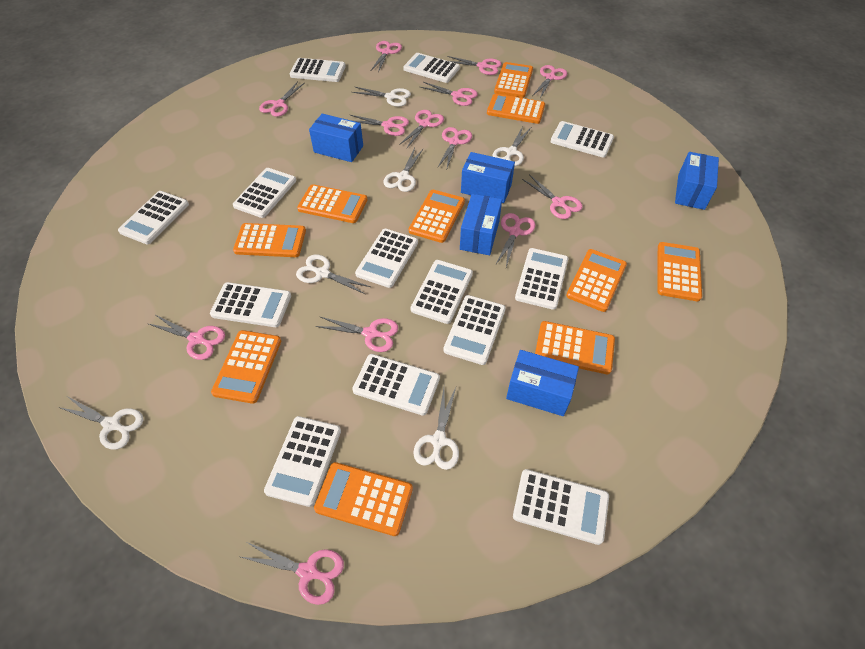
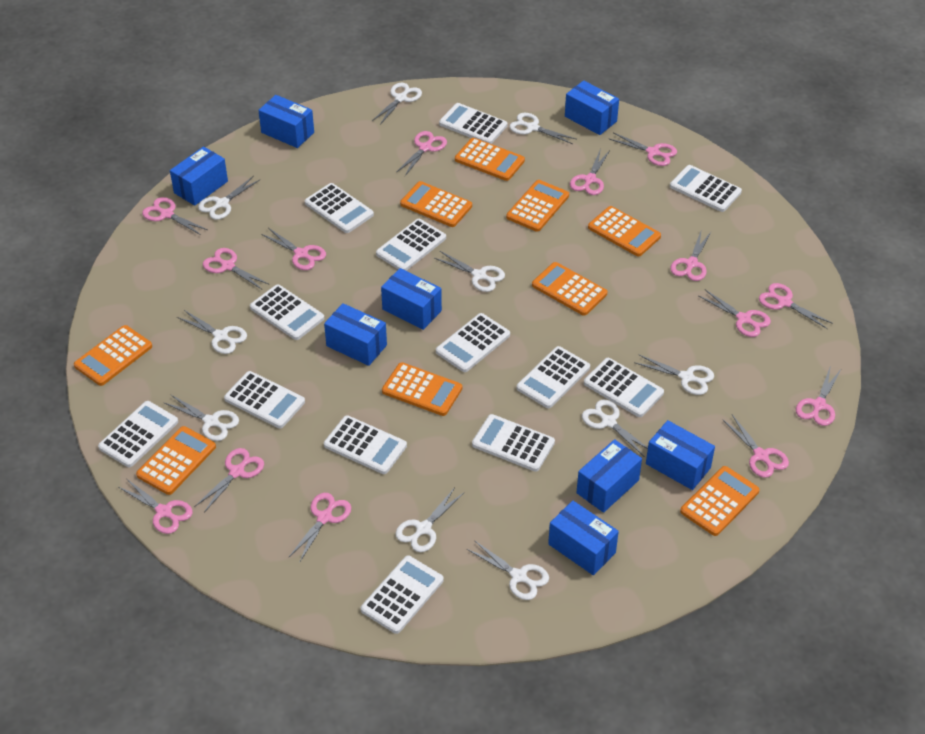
blue box: [309,114,363,162] [460,194,502,255] [461,152,515,203] [506,350,579,416] [675,152,719,210] = 5 -> [170,146,228,206] [258,95,314,148] [324,303,387,366] [381,268,442,330] [548,500,619,575] [565,80,619,135] [576,439,642,513] [646,420,715,490] = 8
orange calculator: [211,330,281,404] [233,223,306,257] [297,184,368,223] [314,462,413,536] [409,190,465,243] [487,94,545,124] [494,62,533,98] [535,321,615,374] [566,249,627,312] [657,242,702,301] = 10 -> [74,325,152,386] [136,426,216,495] [382,362,462,416] [400,181,472,227] [455,138,525,181] [506,180,569,232] [532,262,607,316] [588,206,661,257] [680,466,760,536] = 9
pink scissors: [149,315,225,360] [241,542,344,605] [259,82,305,117] [315,316,398,352] [350,115,409,136] [371,41,402,73] [399,110,444,148] [420,82,478,106] [438,127,472,168] [447,56,501,75] [496,213,535,267] [522,174,583,219] [532,65,567,98] = 13 -> [118,479,193,534] [142,197,208,235] [194,448,264,513] [203,248,270,290] [261,228,326,270] [288,493,351,563] [397,131,447,176] [570,149,610,195] [609,133,677,166] [670,229,712,281] [699,290,771,337] [722,415,789,478] [759,283,833,329] [796,368,842,426] = 14
white scissors: [58,397,144,449] [296,255,370,294] [352,87,411,107] [383,148,423,192] [413,387,459,470] [492,126,531,166] = 6 -> [163,394,239,441] [177,310,247,354] [198,176,261,220] [372,83,422,125] [395,489,465,552] [434,251,505,292] [467,540,549,600] [509,113,576,144] [582,400,648,457] [634,354,714,395] = 10

